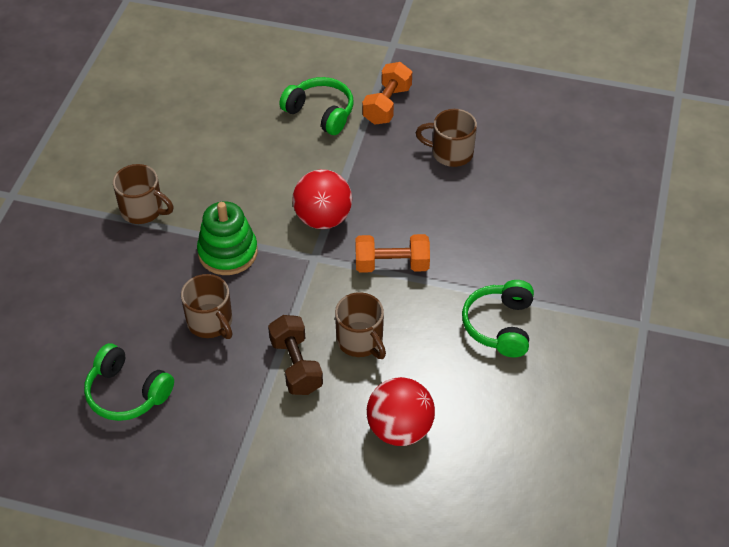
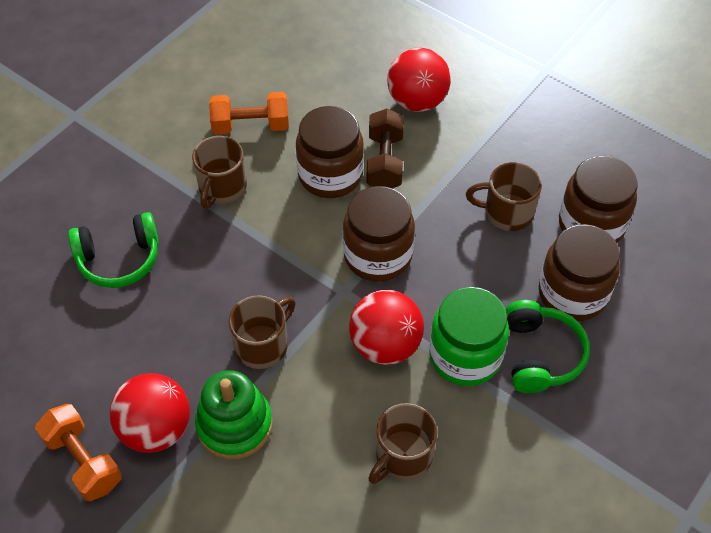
brown jar: none = 0 -> [296,106,364,198] [343,186,415,282] [539,224,620,321] [559,156,638,243] = 4
green headphones: [84,343,174,421] [279,77,354,135] [462,280,534,358] = 3 -> [68,212,159,288] [506,300,590,393] = 2
green jar: none = 0 -> [429,287,509,386] = 1
red ball: [292,169,352,229] [367,377,435,446] = 2 -> [110,373,190,453] [349,290,424,365] [387,48,451,112] = 3

